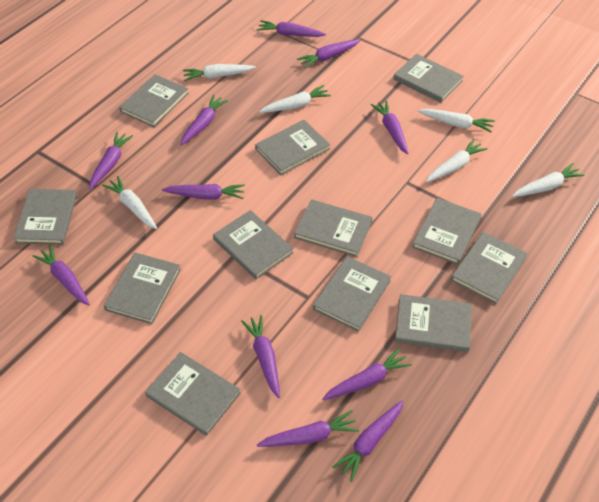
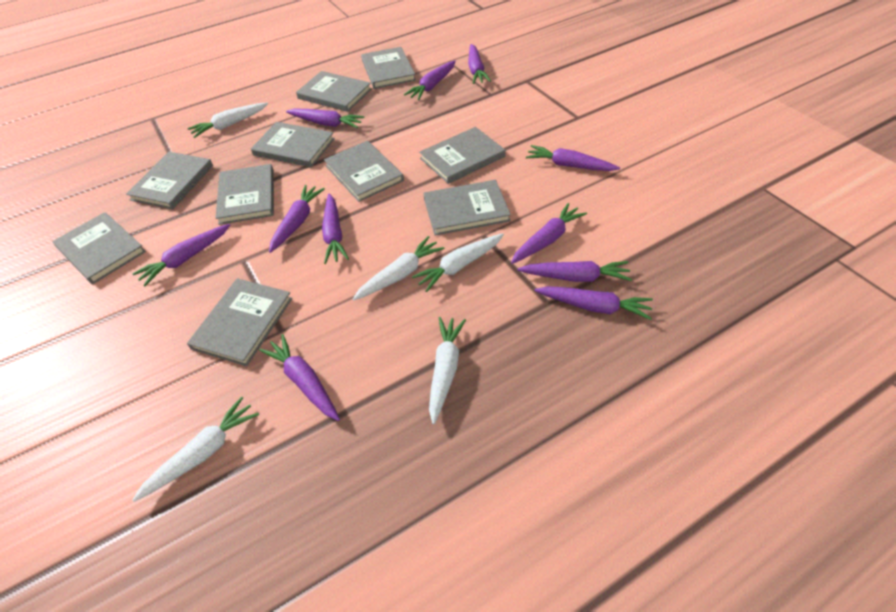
grey book: [13,189,77,245] [104,253,181,324] [119,74,189,127] [145,352,241,436] [213,210,293,279] [255,120,330,175] [294,199,373,257] [313,256,391,332] [393,54,464,103] [395,294,472,352] [412,198,482,265] [451,232,528,304] = 12 -> [53,212,146,284] [126,152,213,209] [187,278,293,366] [215,164,274,225] [251,122,335,167] [296,71,372,112] [324,141,404,202] [361,47,416,89] [419,127,506,184] [423,180,511,236] = 10
white carrot: [102,176,157,229] [183,64,256,81] [259,85,331,113] [418,109,495,133] [426,139,488,183] [512,163,585,197] = 6 -> [132,397,259,502] [187,103,268,138] [353,236,444,300] [412,233,504,292] [429,317,466,424] = 5

